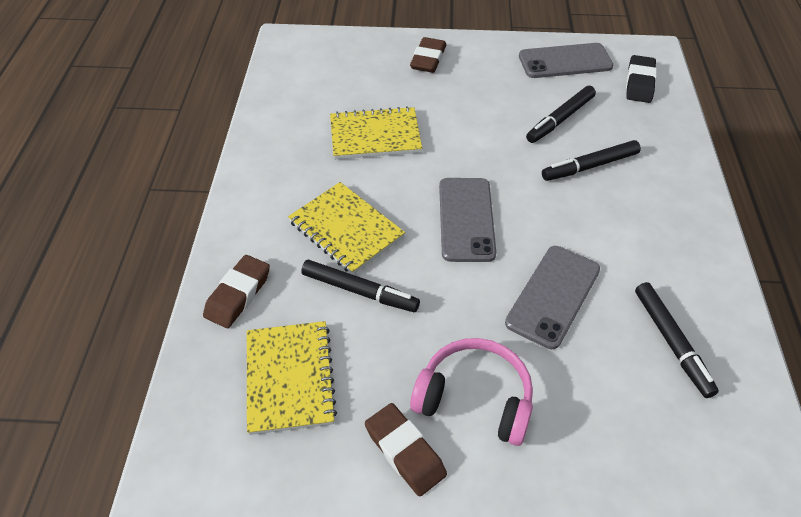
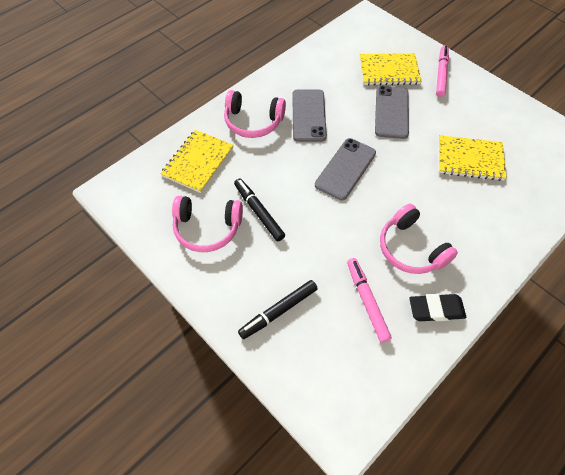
black marker: [301,260,420,312] [526,86,596,143] [542,140,641,181] [635,282,719,398] = 4 -> [234,178,285,241] [238,280,318,339] = 2
brown eraser: [203,255,270,328] [365,403,447,496] [410,37,446,73] = 3 -> none = 0
pink headphones: [410,338,533,446] = 1 -> [172,196,243,252] [224,90,286,138] [380,204,458,274] = 3
pink marker: none = 0 -> [347,258,392,343] [436,46,449,97] = 2

